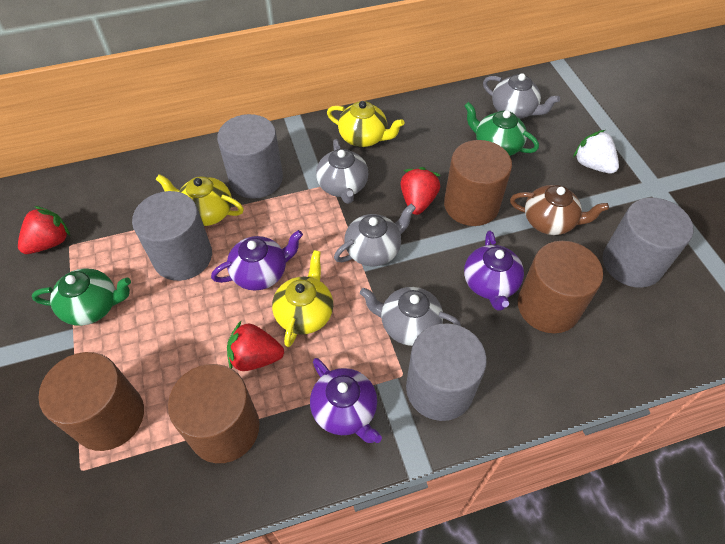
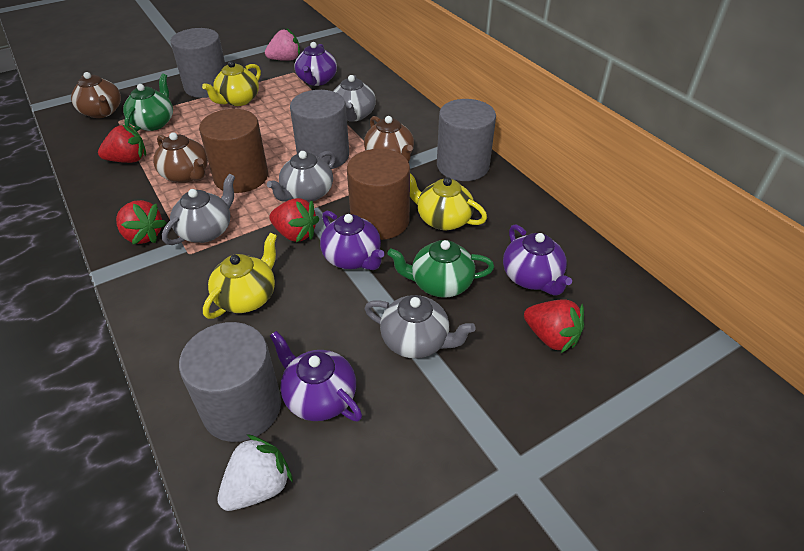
brown cylinder: [38,352,144,451] [168,364,260,463] [444,140,512,226] [518,241,603,333] = 4 -> [199,109,268,193] [347,149,410,240] = 2
brown teapot: [510,185,609,235] = 1 -> [71,72,121,118] [153,132,208,183] [364,116,414,162] = 3
pink strawberry: none = 0 -> [265,28,300,61] = 1
purple teapot: [211,230,303,290] [310,358,382,443] [464,231,524,311] = 3 -> [270,331,362,421] [294,42,337,86] [320,210,385,270] [503,224,572,296] = 4
red strawberry: [18,206,70,254] [227,321,284,371] [400,167,440,215] = 3 -> [98,124,146,163] [116,200,166,244] [269,198,319,242] [524,299,584,353] = 4

